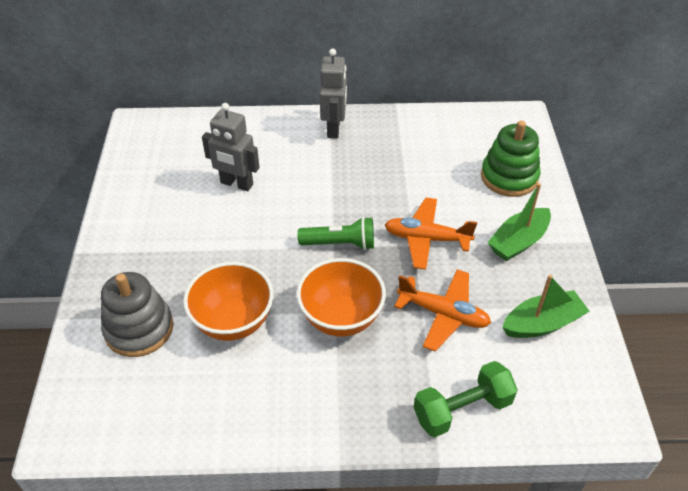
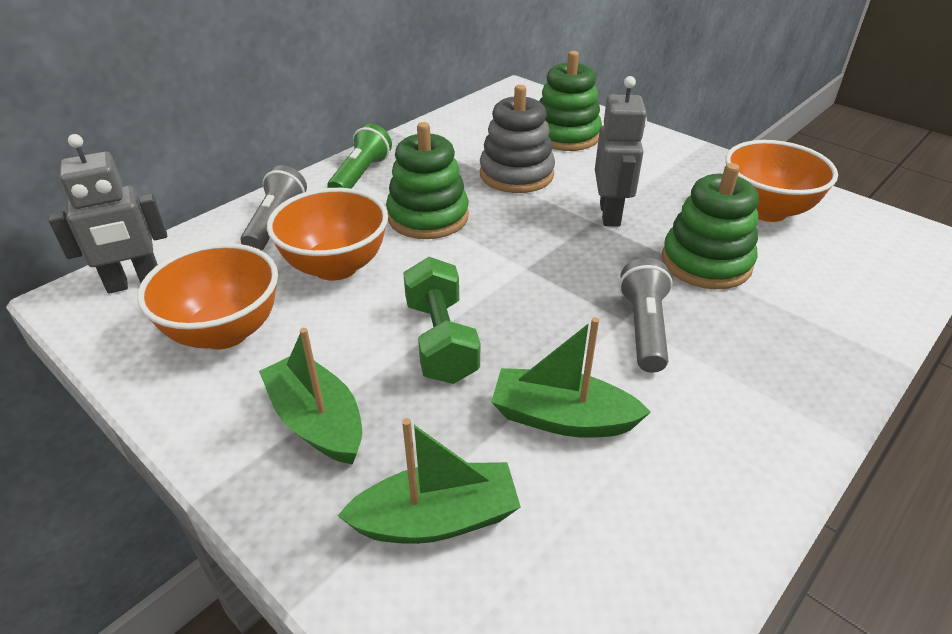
green boat: [487,183,551,261] [502,275,590,338] = 2 -> [259,328,362,465] [337,418,521,544] [491,317,651,438] = 3
green stacking toy: [481,121,541,197] = 1 -> [386,122,469,239] [539,51,602,151] [662,163,759,289] = 3
grey flashlight: none = 0 -> [241,165,307,251] [619,258,672,373] = 2
orange bowl: [183,262,274,341] [296,258,386,337] = 2 -> [137,243,278,349] [267,188,388,281] [725,140,838,222] = 3
orange plane: [385,198,477,270] [394,269,491,352] = 2 -> none = 0

